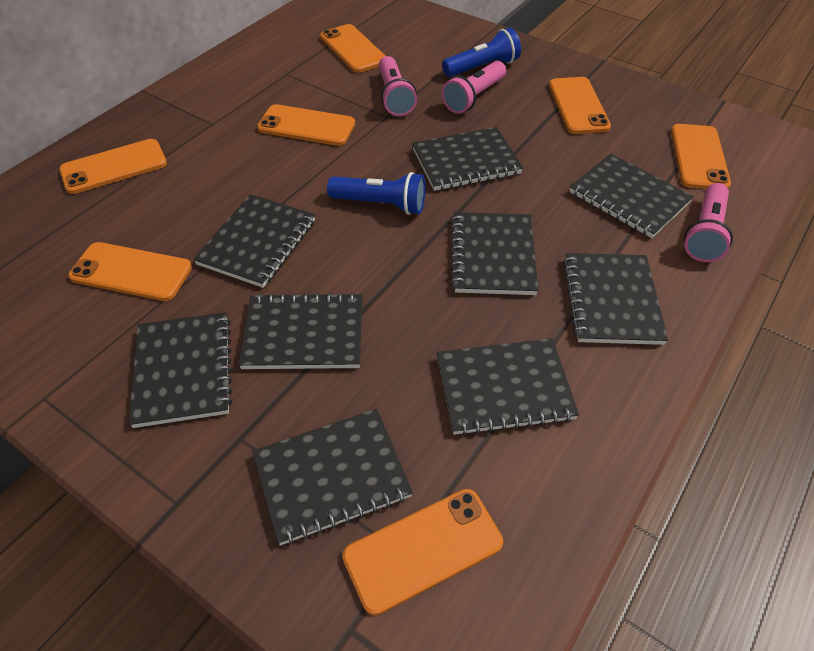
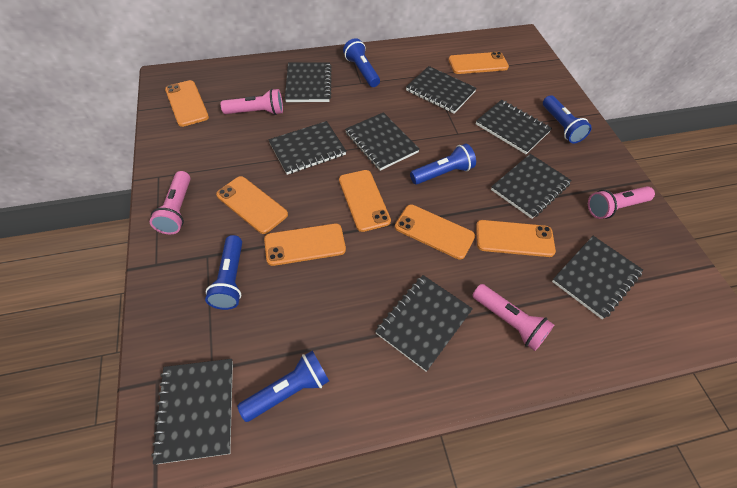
blue flashlight: [327,172,425,215] [442,28,521,77] = 2 -> [205,235,242,310] [237,351,329,422] [343,38,380,87] [410,143,476,185] [543,95,592,144] = 5
pink flashlight: [379,56,417,116] [442,61,506,114] [684,183,733,262] = 3 -> [150,171,191,234] [221,89,283,115] [472,284,554,351] [588,186,655,219] = 4

